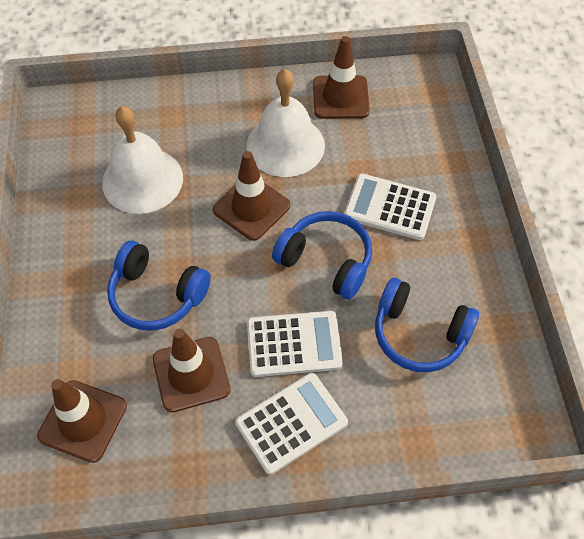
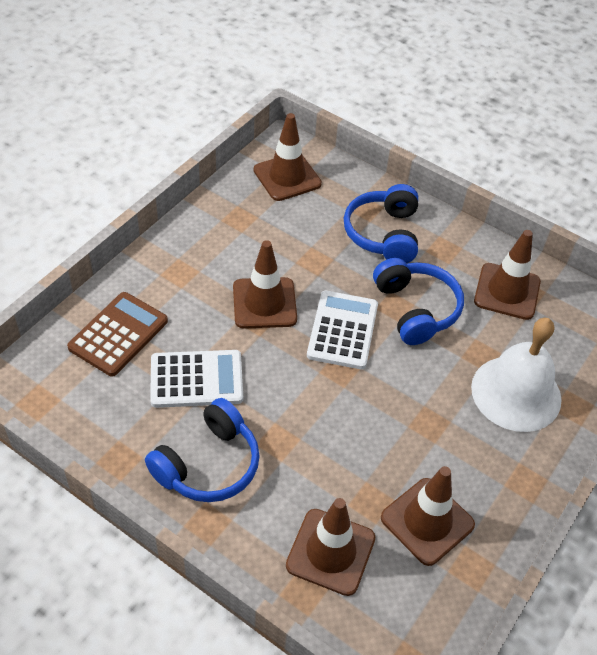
brown calculator: none = 0 -> [67,292,168,377] = 1
brown traffic cone: [37,379,127,463] [153,329,230,413] [213,151,290,241] [313,36,370,119] = 4 -> [233,240,297,329] [254,113,322,201] [286,498,375,596] [381,466,475,566] [474,230,541,320] = 5
white bell: [102,106,183,214] [247,69,325,177] = 2 -> [471,318,562,432] = 1
white calculator: [235,373,348,475] [247,311,343,377] [344,174,436,240] = 3 -> [150,350,243,408] [307,291,378,369] = 2

